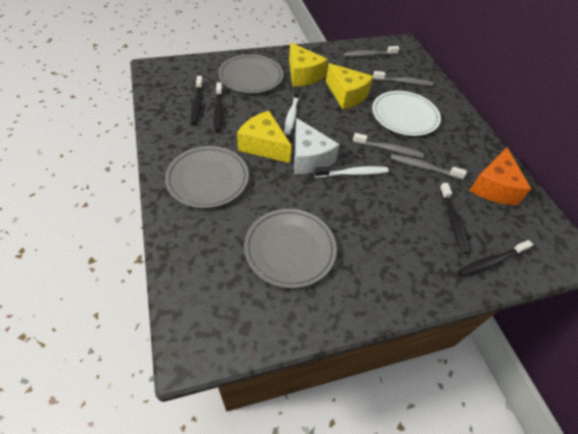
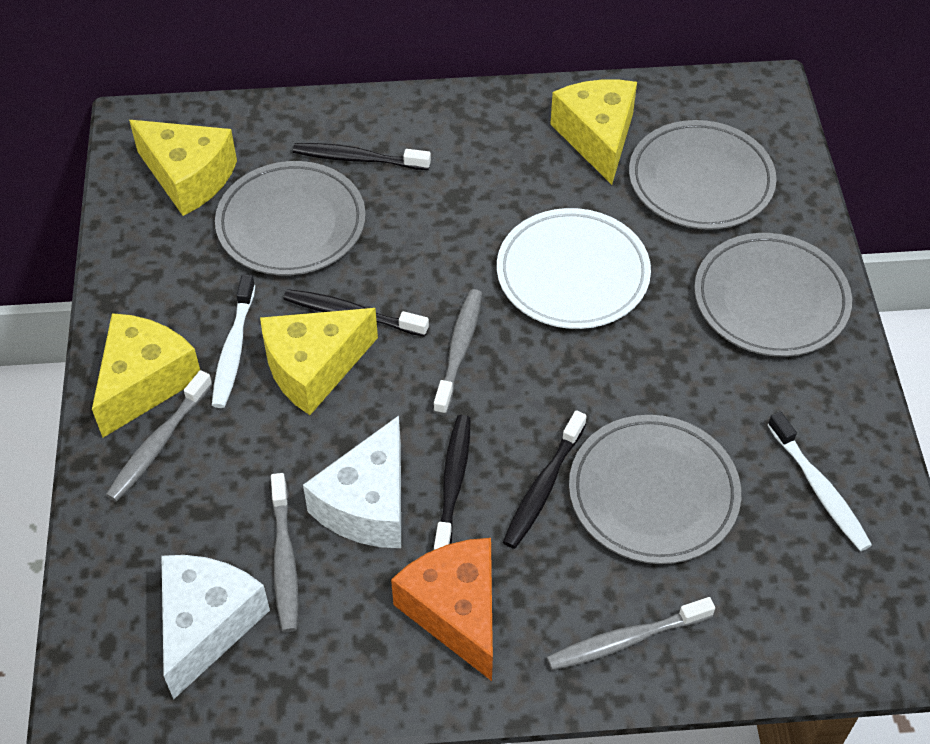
grey plate: [165,146,249,208] [218,54,283,93] [244,209,337,288] = 3 -> [215,161,366,275] [569,415,741,564] [629,120,777,230] [694,233,852,357] = 4
white cheese: [294,118,340,174] = 1 -> [161,555,270,700] [303,416,401,548] = 2
yellow cheese: [237,111,292,163] [289,42,328,87] [326,63,373,109] = 3 -> [92,313,200,437] [129,120,237,216] [260,308,378,415] [551,79,637,185] = 4

